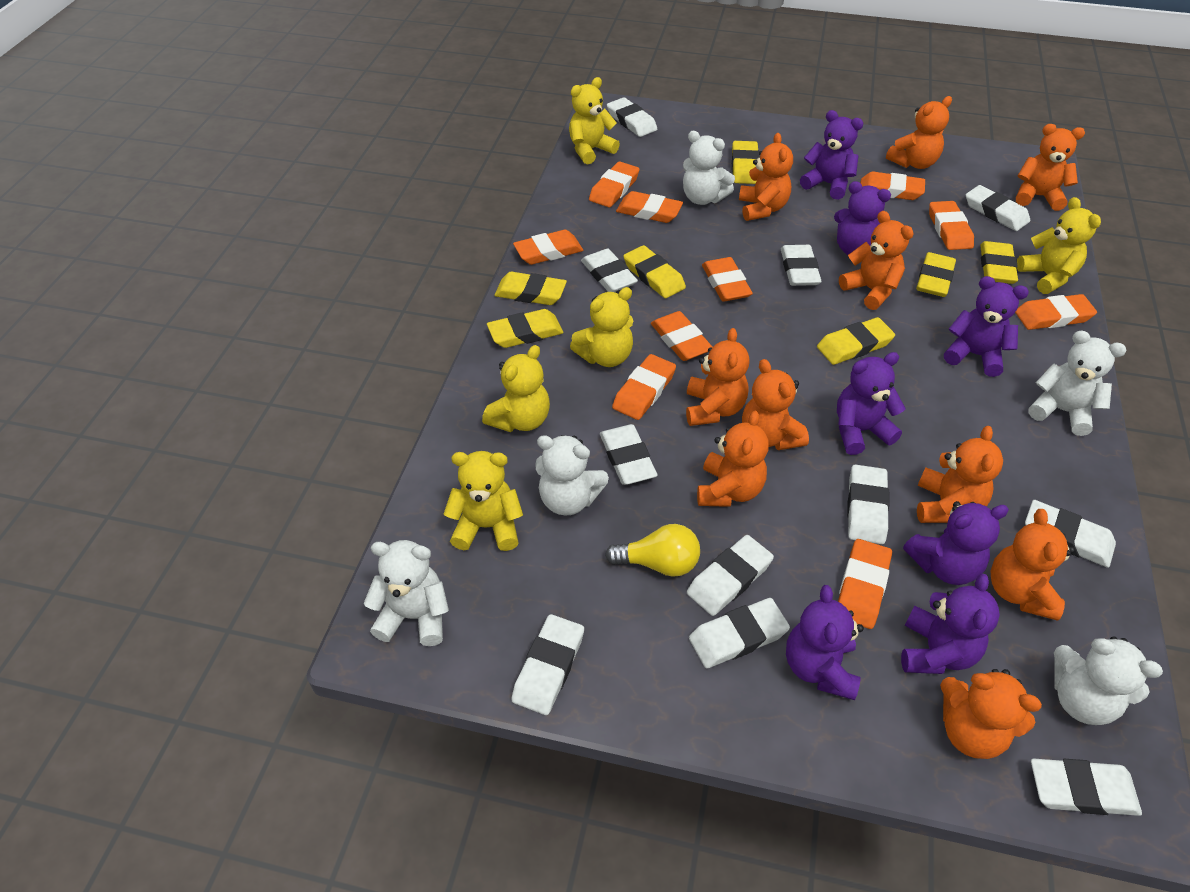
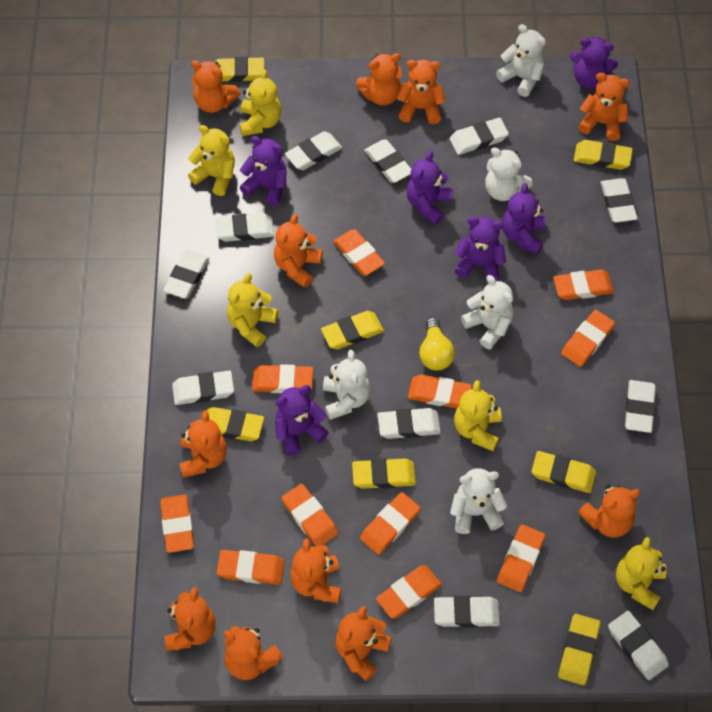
orange eraser: [513,230,583,265] [589,161,640,207] [612,354,676,420] [616,191,683,223] [651,311,713,361] [702,257,753,302] [838,539,892,629] [860,171,925,200] [929,201,974,250] [1015,294,1097,330] = 10 -> [160,494,194,553] [217,550,284,585] [252,364,313,393] [281,484,338,546] [333,229,385,275] [360,492,421,555] [376,565,442,619] [408,374,472,409] [497,524,545,592] [553,270,614,300] [561,310,615,367] = 11
orange teddy bear: [686,328,750,426] [697,411,769,507] [739,133,793,221] [742,359,809,450] [839,211,914,310] [886,96,952,169] [917,426,1003,523] [940,669,1042,759] [991,509,1075,621] [1016,124,1085,211] = 10 -> [164,587,215,651] [179,410,227,478] [191,60,240,113] [224,626,283,680] [274,214,322,288] [290,538,341,603] [335,606,392,681] [356,53,402,105] [396,60,446,124] [578,73,630,141] [578,485,641,538] = 11
purple teddy bear: [786,585,864,700] [800,110,863,200] [834,181,891,255] [837,352,905,455] [901,573,1000,674] [903,501,1009,585] [944,276,1029,377] = 7 -> [240,136,286,206] [275,385,329,456] [407,151,453,225] [454,217,506,282] [502,183,546,254] [570,37,618,89] = 6

